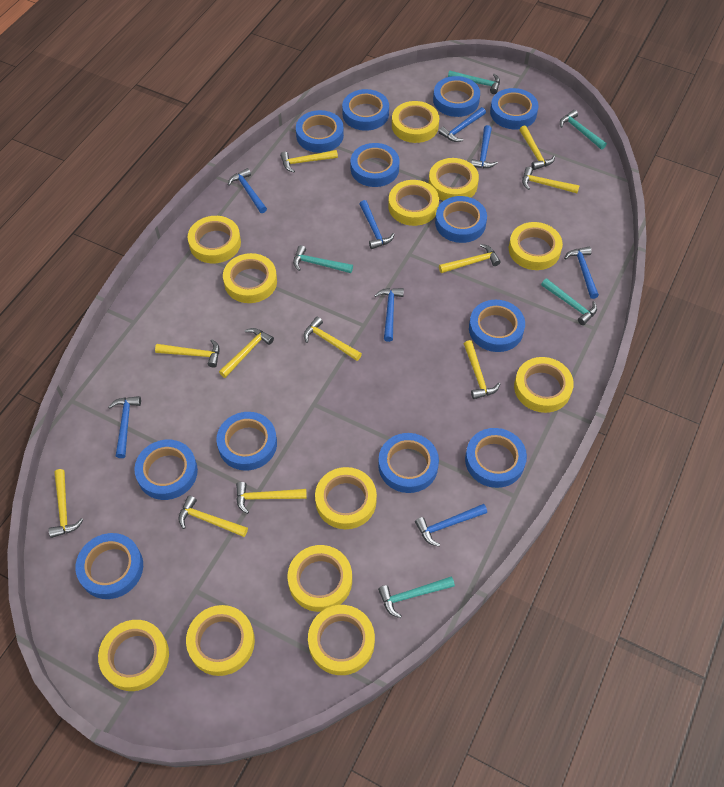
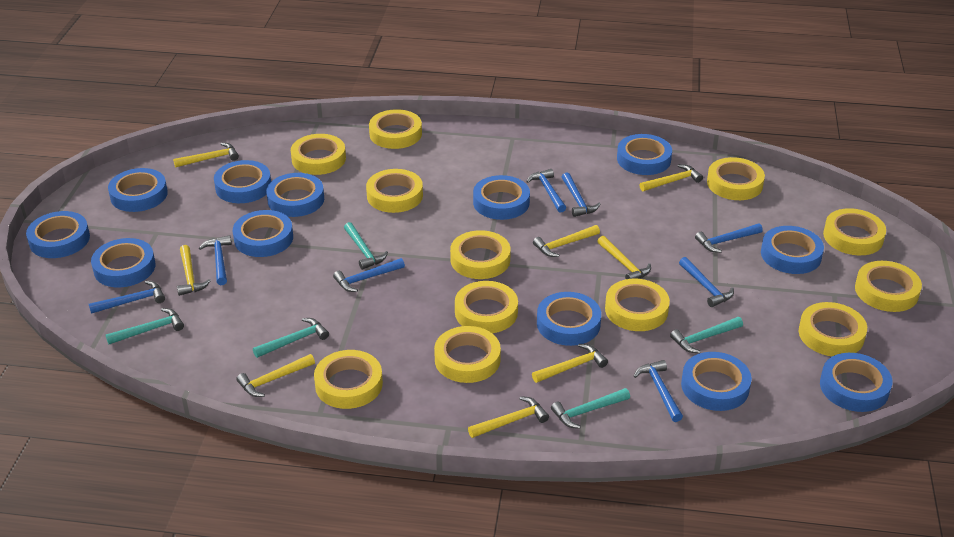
yellow hammer: [49,469,83,538] [155,339,219,368] [179,496,248,537] [219,328,274,378] [236,482,307,514] [280,150,338,172] [304,317,362,361] [439,244,501,273] [464,340,500,399] [519,126,555,170] [522,167,580,193] = 11 -> [173,143,239,168] [177,245,211,296] [236,354,315,397] [468,396,549,438] [532,344,608,383] [533,225,600,257] [597,236,651,279] [640,164,703,192] = 8

